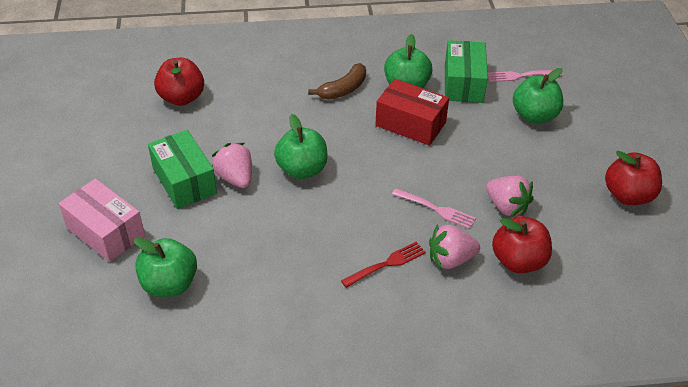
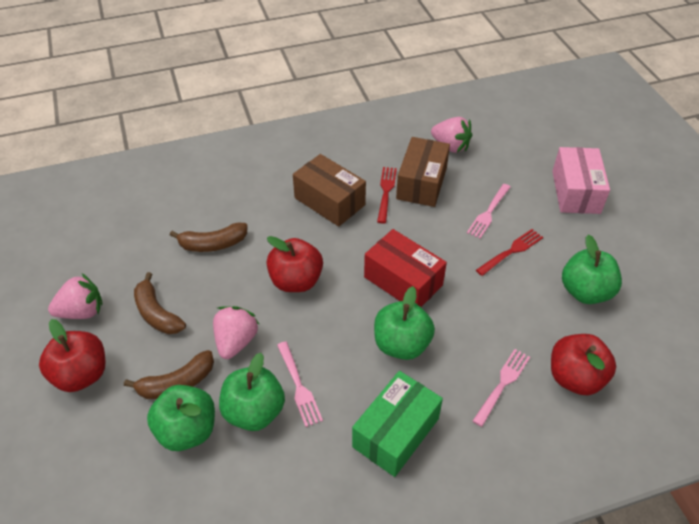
brown banana: [308,63,366,100] = 1 -> [124,350,214,399] [134,272,186,334] [170,223,248,252] = 3
brown box: none = 0 -> [293,154,366,227] [396,137,450,207] = 2
green box: [148,130,217,209] [445,40,488,103] = 2 -> [352,371,443,477] = 1
pink fork: [392,188,476,229] [488,70,562,82] = 2 -> [277,341,323,427] [467,184,511,239] [473,349,530,427] = 3
red fork: [341,242,426,288] = 1 -> [377,167,397,223] [476,229,543,276] = 2

